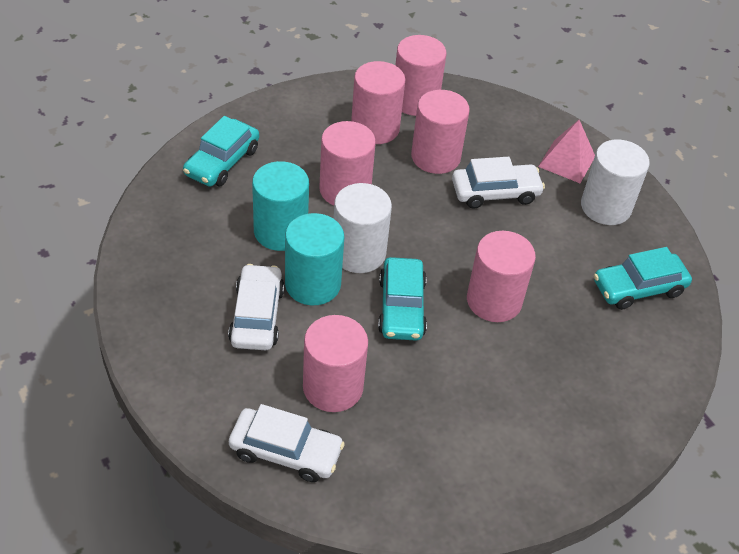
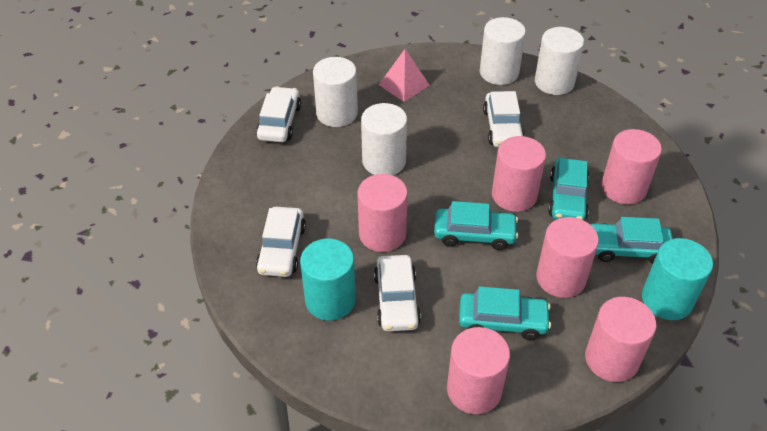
turquoise car: [183,116,259,187] [378,257,427,341] [594,247,692,310] = 3 -> [434,201,518,250] [459,286,551,340] [548,158,589,220] [591,217,673,264] = 4
white car: [228,264,284,350] [229,404,345,482] [452,157,545,209] = 3 -> [256,86,301,142] [256,207,306,277] [374,255,421,332] [483,91,525,147] = 4
white cylinder: [334,183,392,273] [581,139,650,225] = 2 -> [313,57,358,127] [361,103,407,175] [480,17,526,85] [535,27,584,95] = 4

